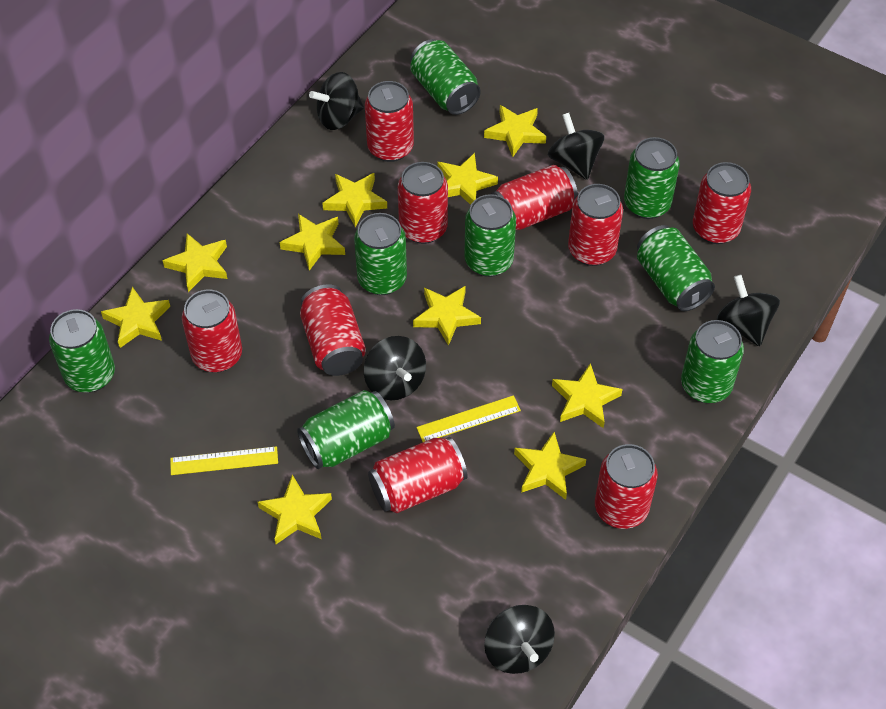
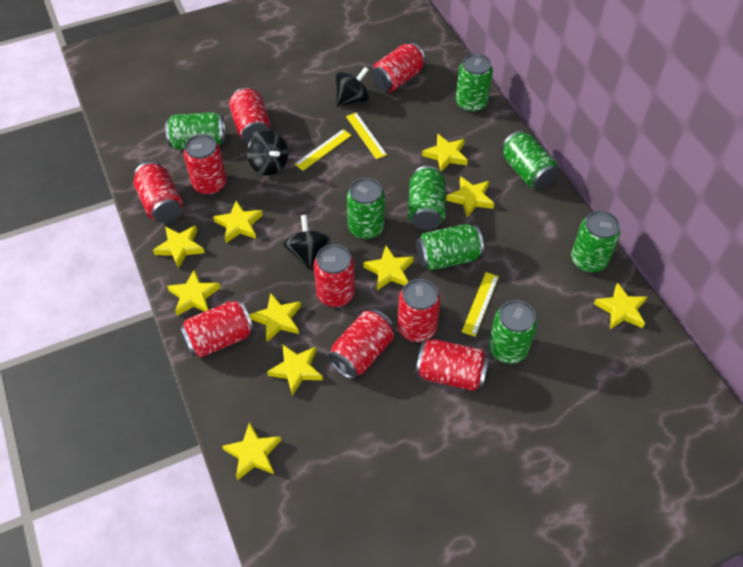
black spinning top: [309,72,364,130] [364,336,426,400] [484,605,555,674] [548,113,605,180] [717,274,780,346] = 5 -> [247,131,288,175] [283,215,330,270] [336,67,369,107] = 3
yellow ruler: [170,446,278,475] [416,395,521,442] = 2 -> [295,129,352,171] [346,112,387,159] [462,272,499,337] = 3

